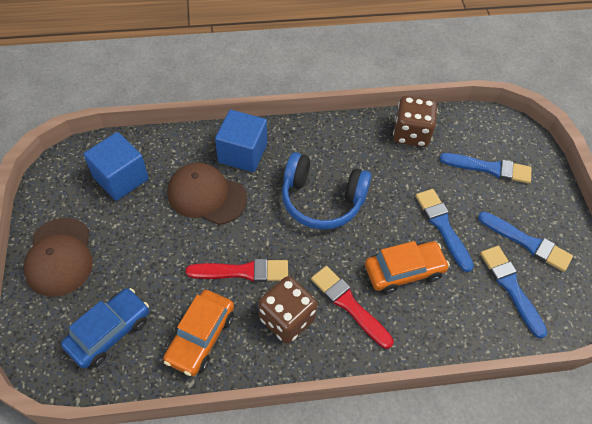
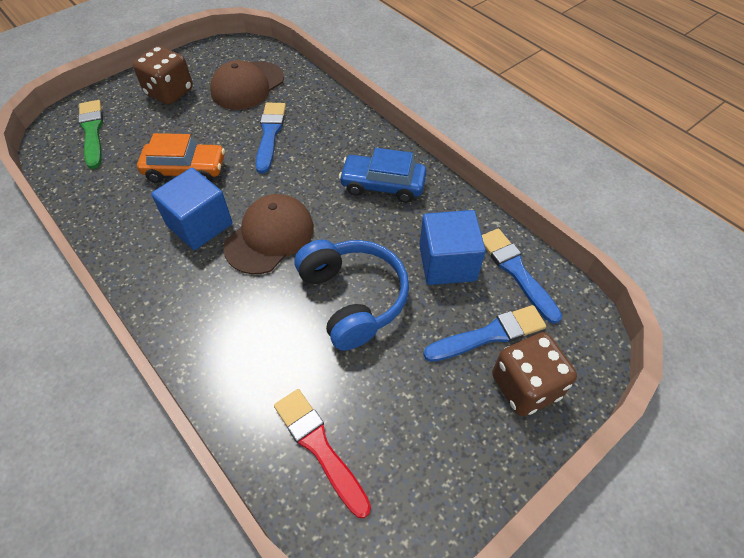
blue brush: [416,189,474,272] [440,153,532,184] [478,212,573,272] [480,246,547,339] = 4 -> [256,102,286,174] [423,305,546,362] [482,228,562,324] = 3
green brush: none = 0 -> [78,100,103,169] = 1
orange car: [163,290,234,376] [365,241,450,294] = 2 -> [137,133,225,183] = 1
red brush: [186,259,288,282] [311,266,394,349] = 2 -> [274,389,371,518] = 1

